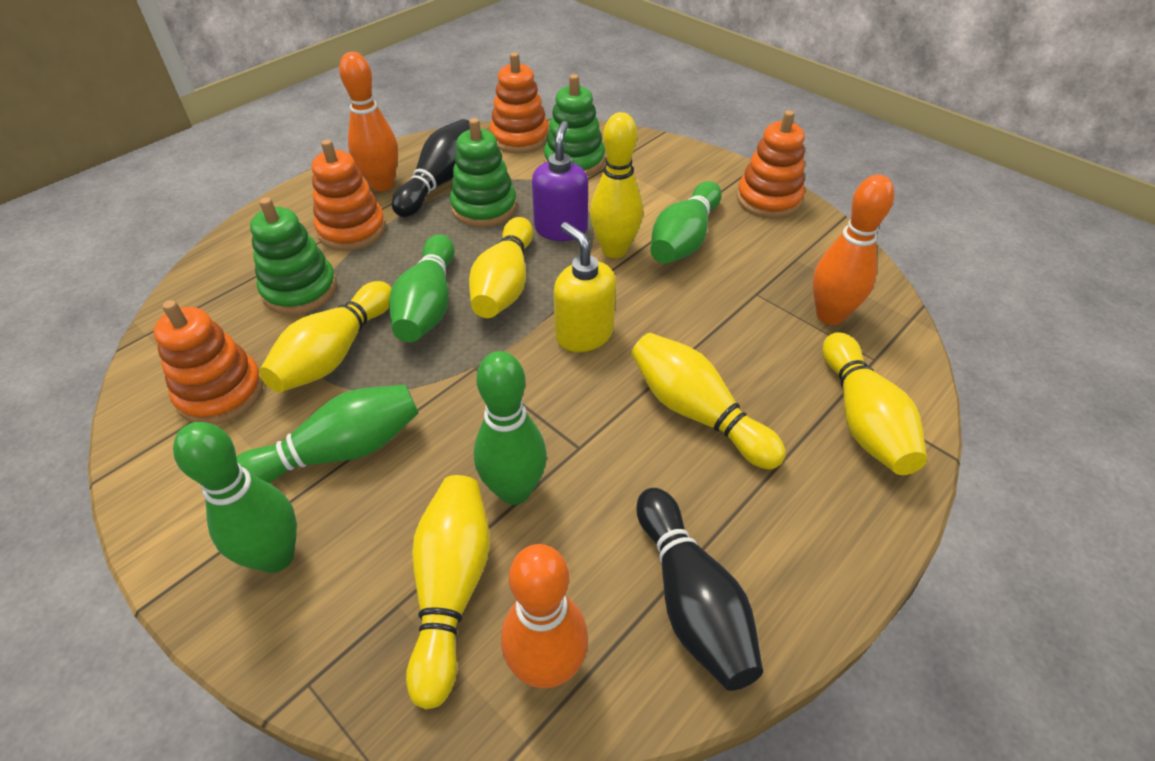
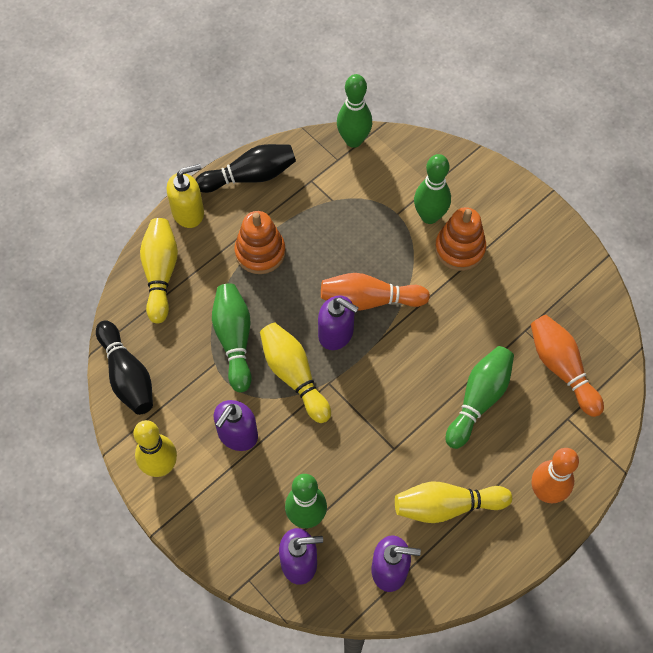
green stacking toy: [250,197,337,314] [450,118,517,227] [544,74,605,176] = 3 -> none = 0
orange stacking toy: [154,300,264,425] [312,139,386,251] [490,52,549,154] [737,110,805,219] = 4 -> [235,211,286,274] [435,207,486,271] = 2
purple soap dispenser: [532,121,588,241] = 1 -> [214,400,258,451] [279,528,323,585] [318,295,359,350] [371,535,421,592] = 4
yellow bowling pin: [259,281,392,393] [406,475,490,709] [469,217,533,318] [590,112,643,258] [631,333,786,470] [822,332,927,475] = 6 -> [133,420,177,477] [140,218,178,323] [260,323,331,423] [395,482,512,523] = 4

